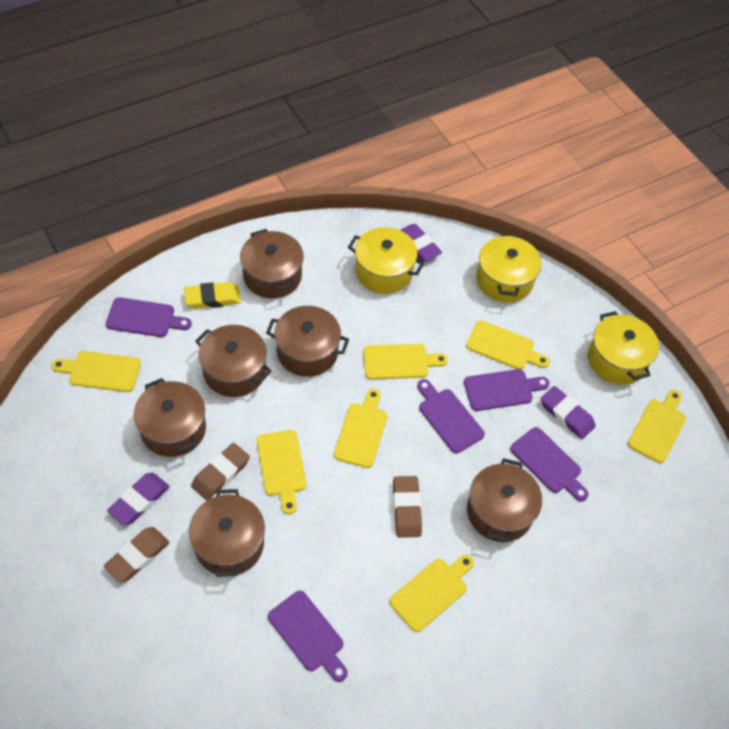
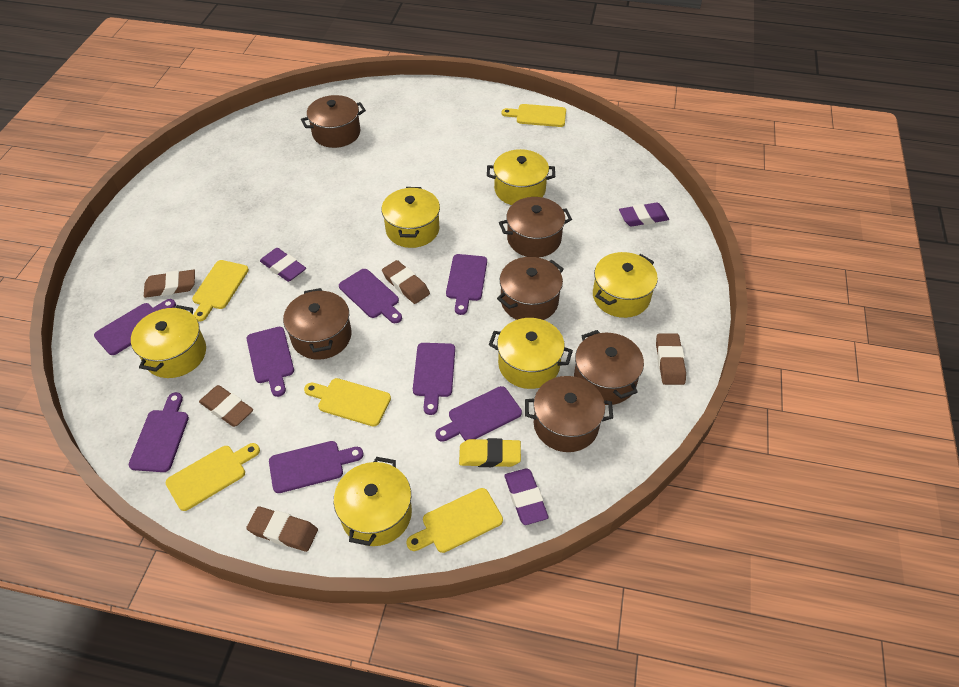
brown eraser: [104,527,170,583] [191,443,250,500] [393,476,422,537] = 3 -> [144,270,195,298] [199,385,253,427] [246,506,318,552] [382,260,430,304] [656,333,686,385] = 5
purple cutting board: [106,297,192,337] [268,591,348,682] [417,379,485,453] [464,369,549,411] [510,427,589,501] = 5 -> [94,299,176,355] [129,392,189,472] [247,327,294,397] [269,441,363,493] [339,269,402,323] [413,343,455,415] [435,386,522,442] [446,254,487,315] = 8
yellow cutting board: [51,351,141,392] [257,430,306,514] [334,389,387,468] [363,344,448,379] [389,555,474,632] [466,320,550,369] [628,390,686,463] = 7 -> [166,443,260,511] [192,260,249,322] [304,378,391,426] [406,488,503,553] [502,104,566,127] = 5
yellow pot: [348,227,424,294] [476,233,541,302] [588,311,659,385] = 3 -> [131,305,206,378] [334,457,412,546] [382,187,440,248] [487,149,555,205] [489,318,573,389] [593,252,658,318] = 6

